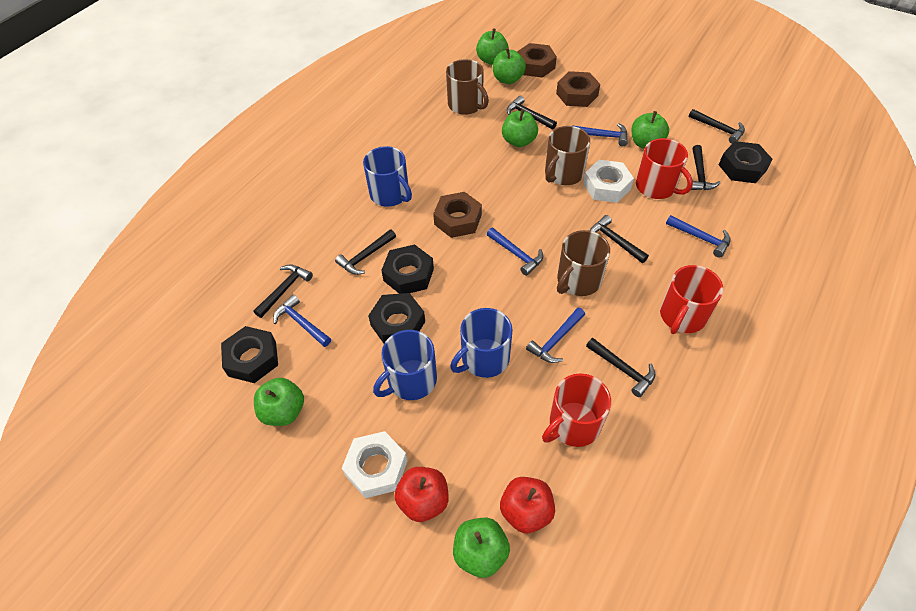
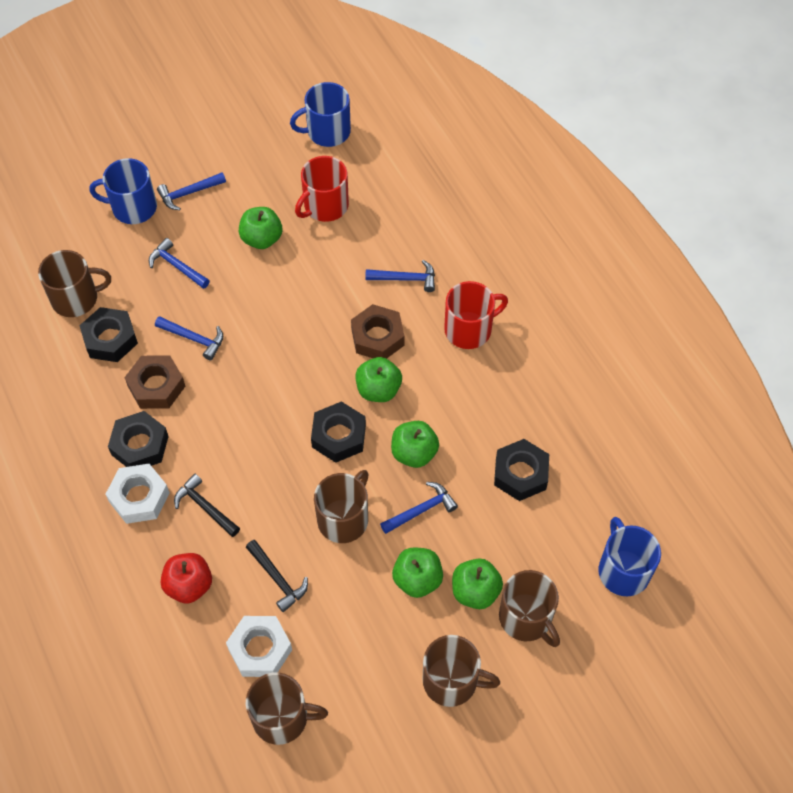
black hammer: [254,264,313,318] [335,229,396,275] [507,96,557,130] [586,338,655,397] [590,215,649,263] [689,109,745,144] [691,145,720,190] = 7 -> [174,474,240,537] [246,540,308,612] = 2
brown mug: [446,59,489,115] [545,126,590,185] [557,230,610,296] = 3 -> [38,250,111,317] [246,672,328,745] [314,470,369,543] [423,635,500,707] [499,570,560,647] = 5
brown nut: [433,192,482,238] [517,43,557,78] [556,71,600,107] = 3 -> [124,355,185,409] [351,304,405,359] = 2
green apple: [254,378,304,426] [453,518,510,578] [476,29,509,65] [493,48,526,84] [502,109,538,147] [632,111,669,149] = 6 -> [239,207,282,249] [356,357,402,402] [391,421,439,468] [392,547,443,598] [452,558,503,609] = 5
red apple: [395,467,449,522] [500,477,555,533] = 2 -> [161,553,212,604] = 1
red mug: [542,373,611,447] [636,138,693,199] [660,265,723,334] = 3 -> [295,156,349,222] [444,281,508,349] = 2

